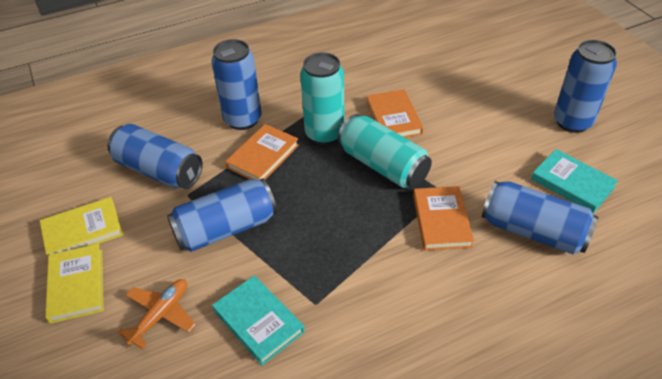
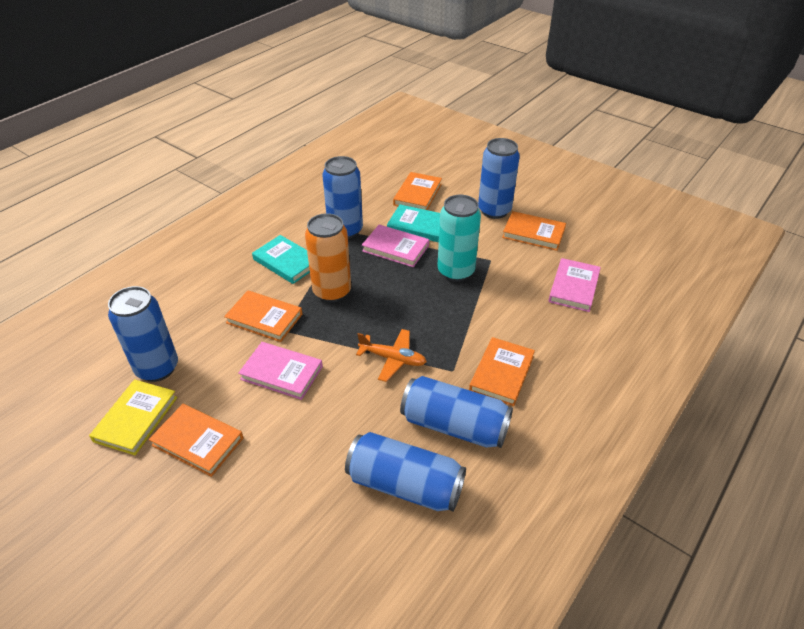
orange book: [225,124,299,180] [366,89,423,138] [413,186,474,251] = 3 -> [149,404,243,477] [224,291,302,342] [393,172,442,210] [469,337,535,406] [502,211,566,251] = 5
orange can: none = 0 -> [305,213,351,303] = 1
pink book: none = 0 -> [238,342,323,400] [362,224,429,267] [548,258,601,312] = 3
turquoise can: [300,52,345,145] [338,114,432,188] = 2 -> [437,195,481,282] = 1
yellow book: [40,197,123,255] [45,244,104,324] = 2 -> [89,379,177,455] = 1

